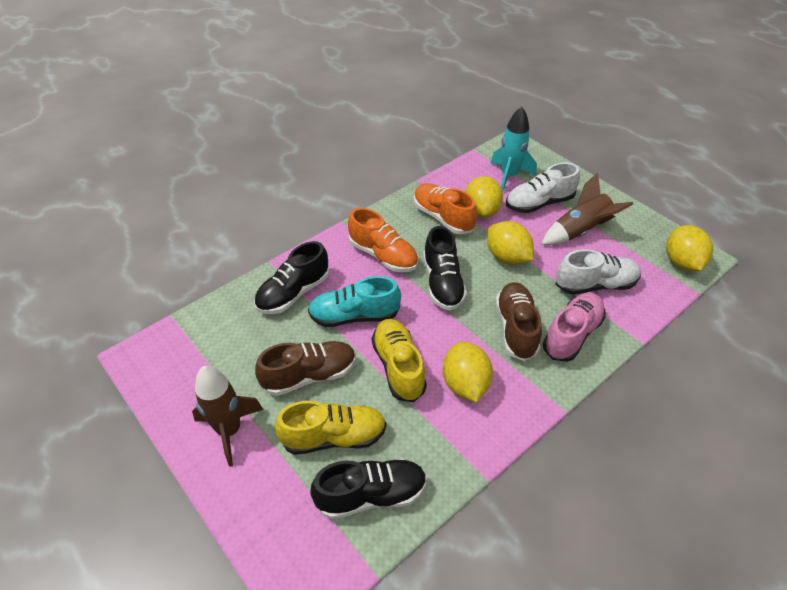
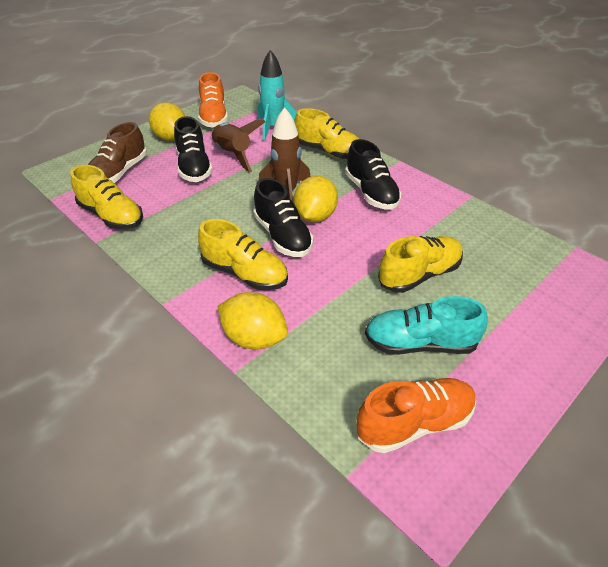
brown shoe: [255,341,356,396] [496,282,542,361] = 2 -> [88,122,147,183] = 1
pink shoe: [543,293,606,362] = 1 -> none = 0
white shoe: [506,162,580,213] [556,249,641,295] = 2 -> none = 0
yellow lemon: [443,342,493,402] [465,176,503,218] [487,221,534,265] [666,225,713,271] = 4 -> [149,102,185,141] [217,292,288,350] [294,175,338,222] = 3
yellow shoe: [275,401,386,455] [372,319,427,402] = 2 -> [70,165,143,230] [198,219,288,290] [294,108,359,159] [378,236,463,293] = 4

